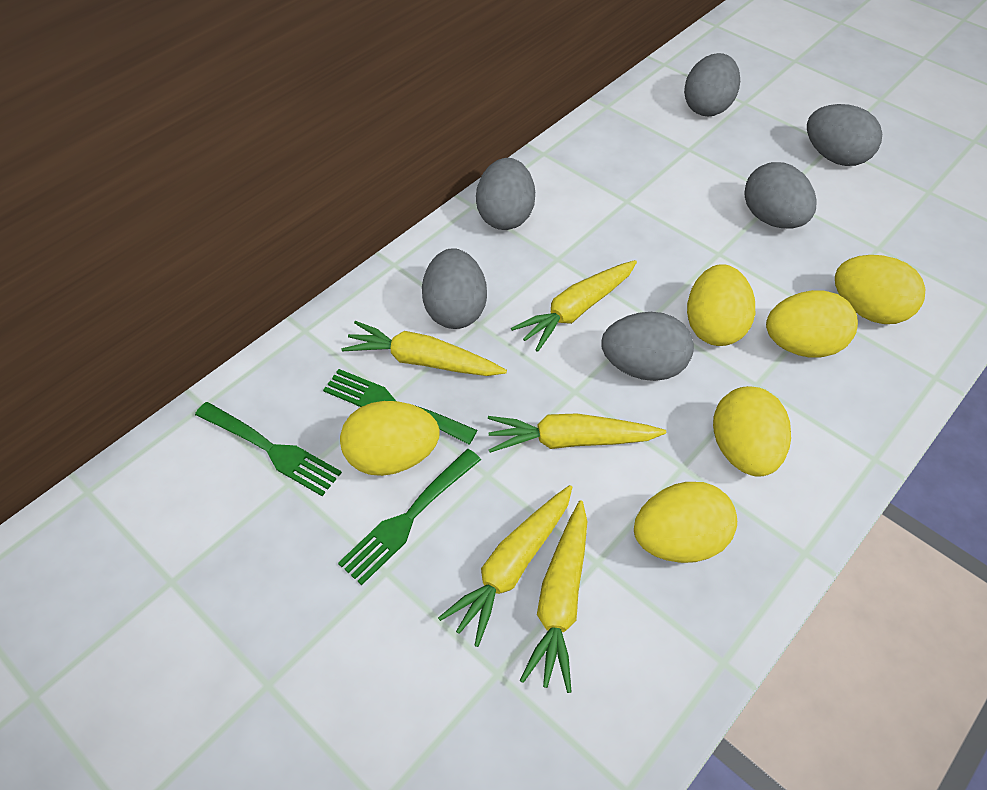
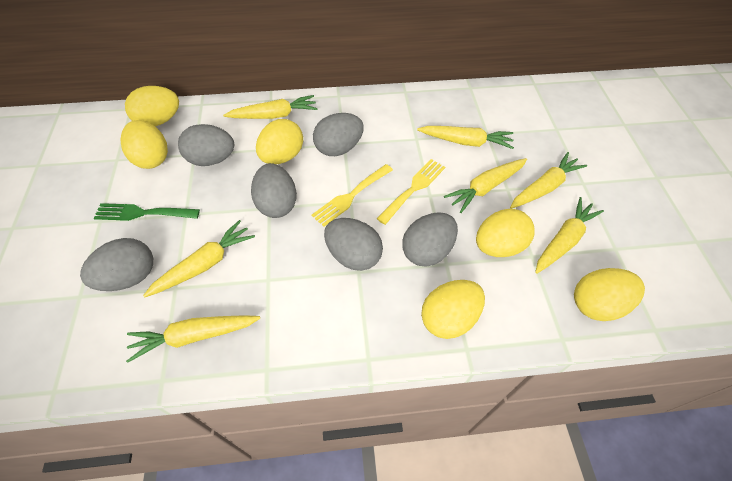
green fork: [195,402,342,496] [323,369,477,444] [338,449,481,585] = 3 -> [94,203,200,221] = 1
yellow carrot: [342,321,507,376] [438,485,572,647] [488,413,666,453] [511,260,637,352] [520,500,587,693] = 5 -> [126,315,260,363] [143,220,255,297] [223,95,317,119] [417,126,514,149] [444,158,527,213] [510,152,587,209] [535,197,604,274] = 7
yellow fork: none = 0 -> [312,164,393,227] [377,159,445,225] = 2

